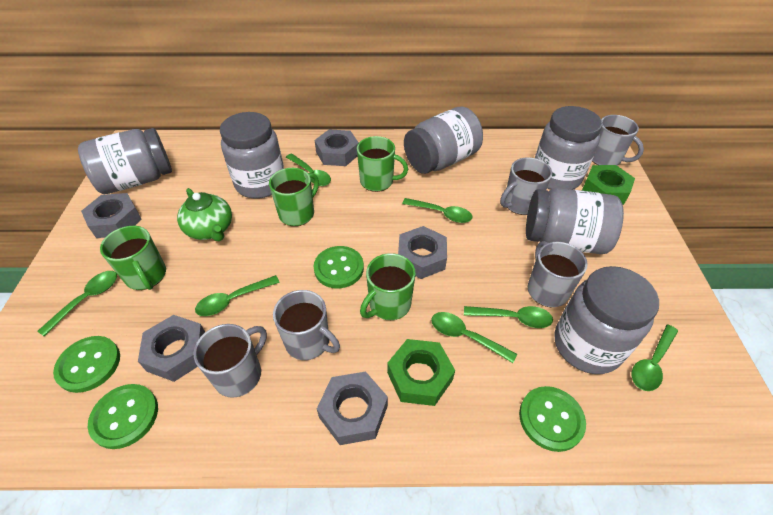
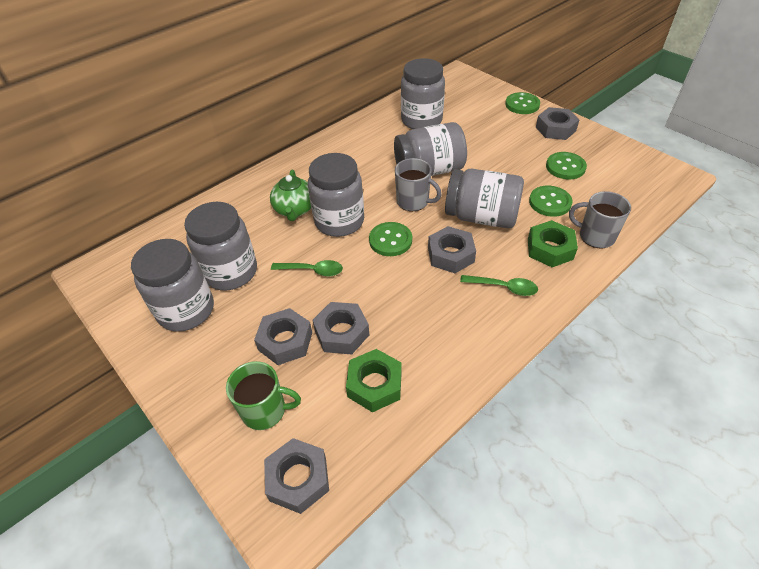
green mug: [100,226,166,290] [269,168,319,226] [357,136,408,192] [360,253,416,320] = 4 -> [226,361,301,430] = 1
green spoon: [37,271,117,336] [195,275,280,316] [286,154,331,186] [402,198,472,223] [431,312,517,363] [464,306,553,328] [631,325,678,391] = 7 -> [271,260,343,276] [460,275,538,296] = 2
grey mug: [193,324,267,398] [273,290,340,360] [500,157,552,215] [528,241,588,307] [592,115,644,166] = 5 -> [395,158,442,211] [569,191,631,248] = 2

